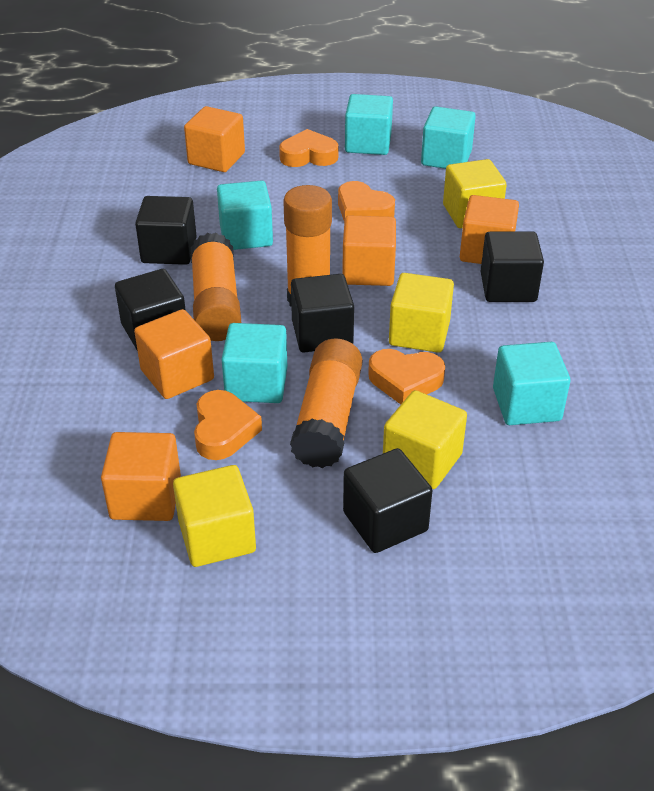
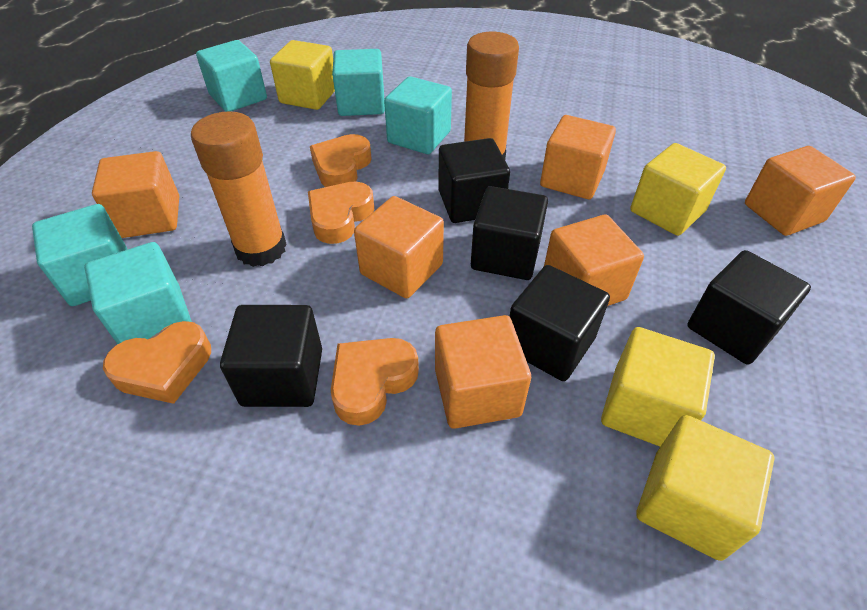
orange cube: [101,432,181,521] [134,309,214,399] [184,106,245,172] [342,215,396,286] [460,195,519,264] = 5 -> [92,151,179,238] [354,196,444,299] [435,315,531,429] [540,115,616,199] [544,214,644,306] [745,146,856,236] = 6
orange glue stick: [191,233,241,341] [283,185,332,306] [290,338,362,468] = 3 -> [191,111,287,267] [464,32,519,159] = 2

